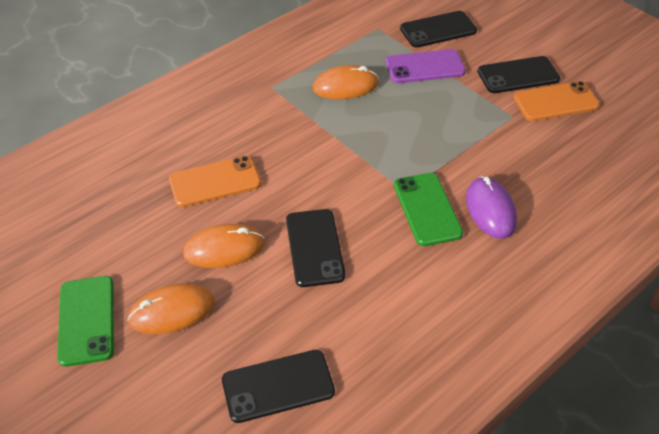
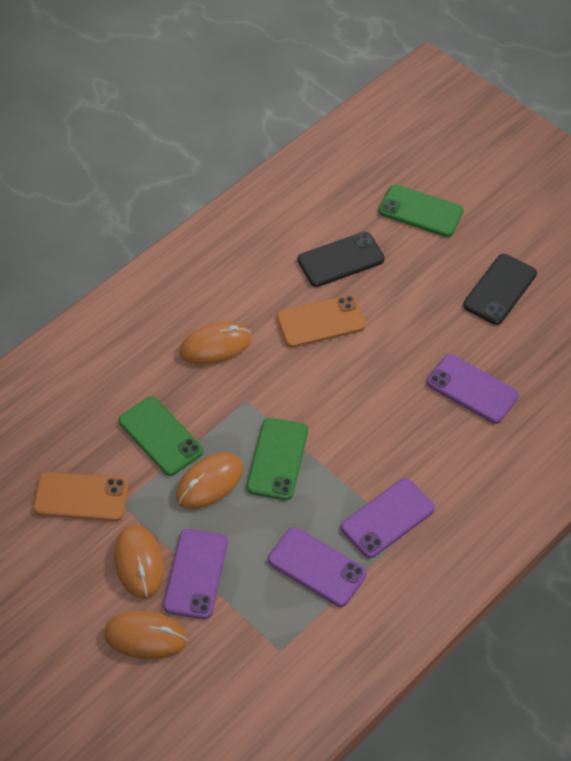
black phone: [222,350,335,423] [286,209,345,287] [400,11,477,48] [477,56,560,93] = 4 -> [298,232,385,287] [463,254,537,325] = 2
green phone: [57,276,114,367] [394,173,463,246] = 2 -> [119,396,203,476] [247,418,308,500] [378,184,464,237] = 3
orange mouse: [127,283,215,334] [183,224,265,268] [312,65,379,99] = 3 -> [104,611,187,660] [114,525,164,598] [176,452,243,509] [180,322,252,365] = 4
purple mouse: [466,176,517,239] = 1 -> none = 0
purple phone: [386,49,466,83] = 1 -> [163,529,228,619] [268,527,367,607] [341,478,435,558] [427,354,519,424] = 4

